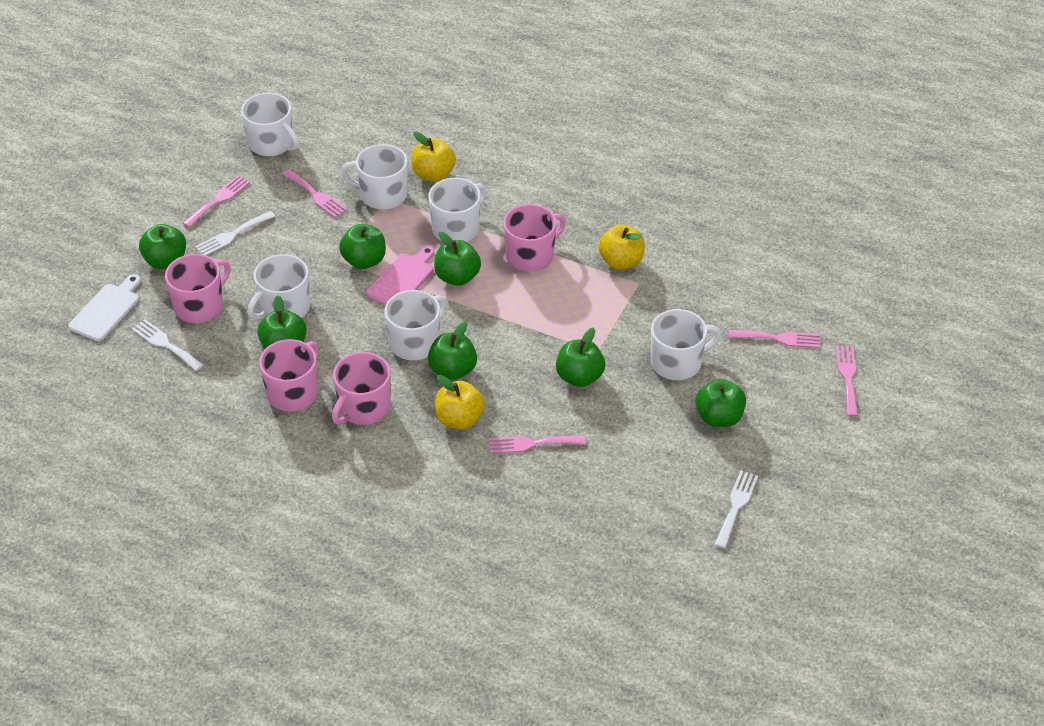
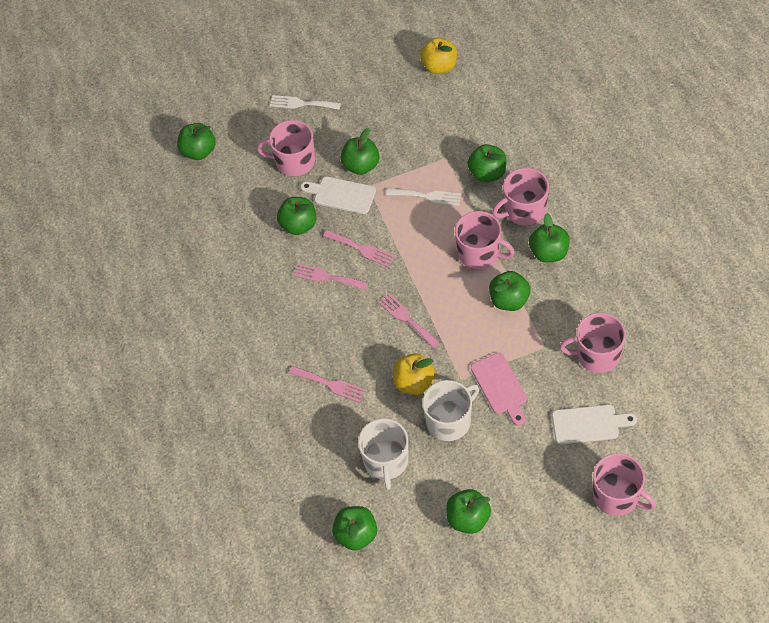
green apple: [139,224,186,269] [257,295,306,349] [339,224,386,269] [428,321,477,380] [434,232,481,286] [556,327,605,387] [696,379,746,427] = 7 -> [177,123,216,160] [277,197,316,235] [332,506,377,551] [341,128,379,175] [446,489,491,534] [467,144,507,182] [489,271,531,311] [529,213,570,263] = 8
pink fork: [183,175,250,228] [282,169,347,218] [489,435,586,453] [729,330,820,348] [836,346,858,417] = 5 -> [289,366,366,403] [293,264,368,290] [323,230,395,267] [378,293,440,348] = 4
pink mug: [165,254,231,323] [259,339,319,412] [332,352,391,425] [503,204,566,272] = 4 -> [257,120,315,176] [455,211,515,269] [492,168,549,226] [559,313,626,373] [593,453,656,516] = 5
white cutting board: [69,274,141,341] = 1 -> [301,176,376,214] [552,405,637,444] = 2
white fork: [132,319,203,371] [195,211,275,255] [714,470,758,548] = 3 -> [270,95,341,110] [386,188,461,206] = 2
white mug: [241,93,299,156] [248,254,310,320] [341,144,407,210] [385,290,446,360] [428,178,486,242] [651,309,721,380] = 6 -> [358,419,408,490] [422,380,480,441] = 2
yellow apple: [412,131,456,182] [435,375,485,429] [598,224,645,270] = 3 -> [393,353,435,395] [420,37,457,74] = 2

